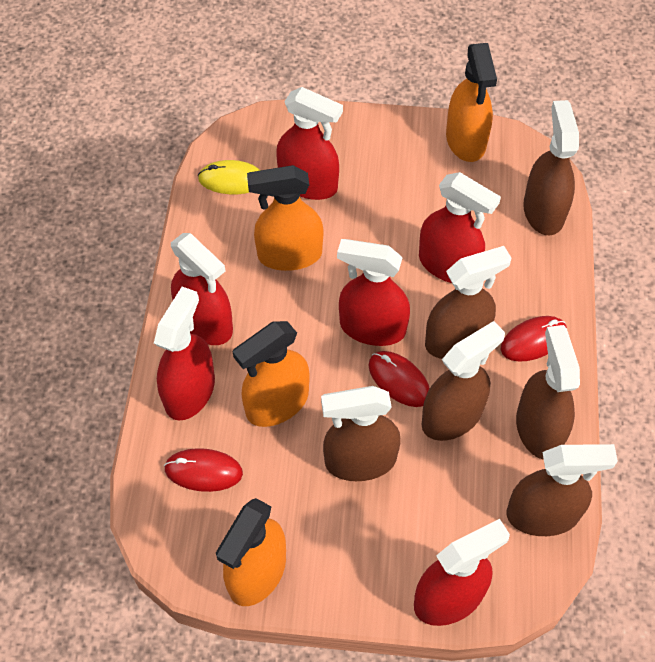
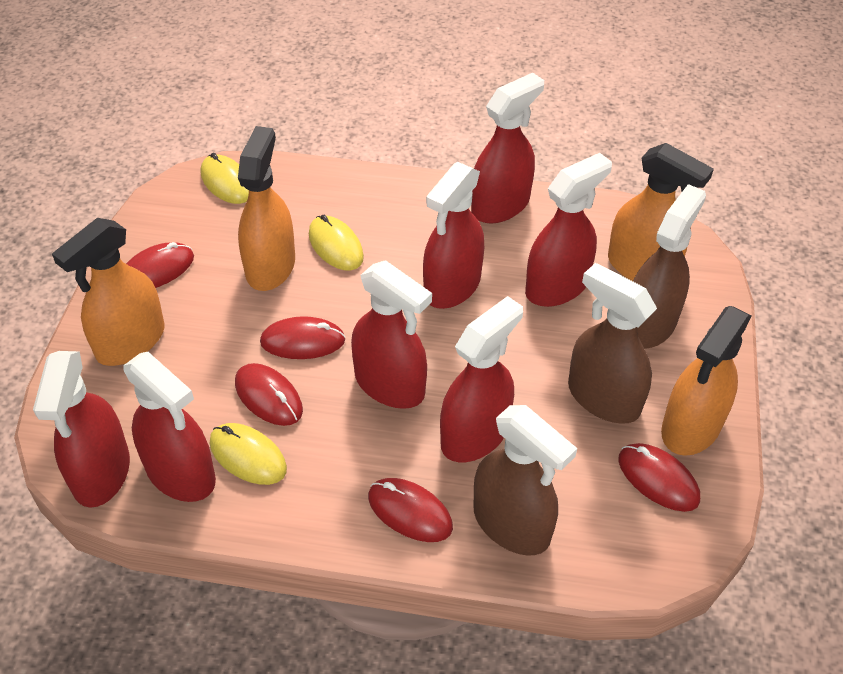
brown spray bottle: [321,386,400,481] [421,321,505,441] [425,246,512,359] [507,444,618,536] [516,325,580,460] [523,100,579,236] = 6 -> [473,405,577,556] [568,263,657,424] [633,184,706,349] = 3
red mouse: [164,448,243,492] [368,351,430,407] [501,316,567,362] = 3 -> [126,242,194,288] [235,363,303,426] [260,316,345,359] [368,478,453,542] [619,443,700,512] = 5
red spray bottle: [154,287,215,420] [171,233,233,345] [276,87,343,200] [337,239,410,346] [414,519,510,626] [419,172,501,283] = 6 -> [33,351,130,508] [123,352,216,502] [351,260,432,409] [423,162,484,309] [440,296,523,462] [471,73,544,223] [525,153,612,307] = 7
yellow mouse: [198,160,260,194] = 1 -> [201,153,249,204] [210,423,287,485] [309,215,364,271] = 3

